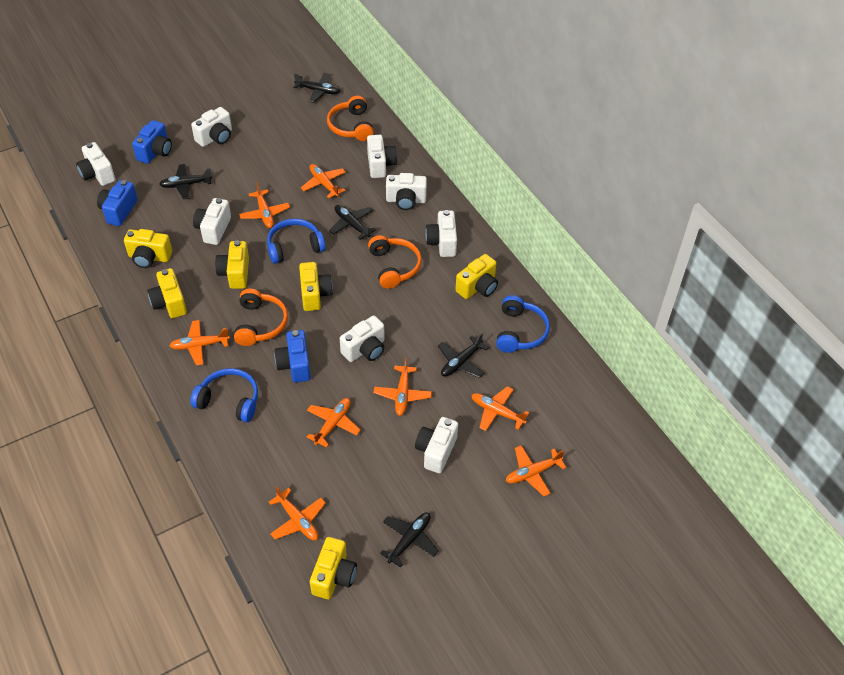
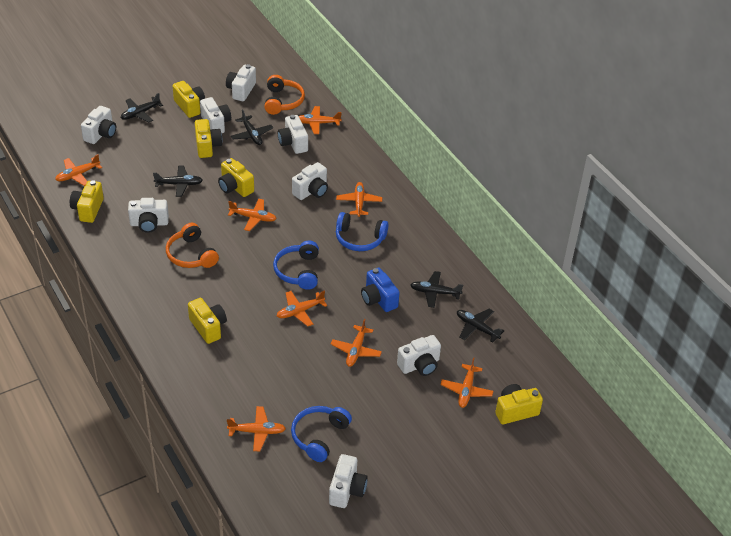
blue camera: [97,180,138,226] [132,120,172,164] [274,330,311,383] = 3 -> [361,267,400,312] = 1
orange headphones: [234,288,288,346] [327,96,374,141] [368,235,422,289] = 3 -> [166,223,219,268] [264,75,305,115] = 2

